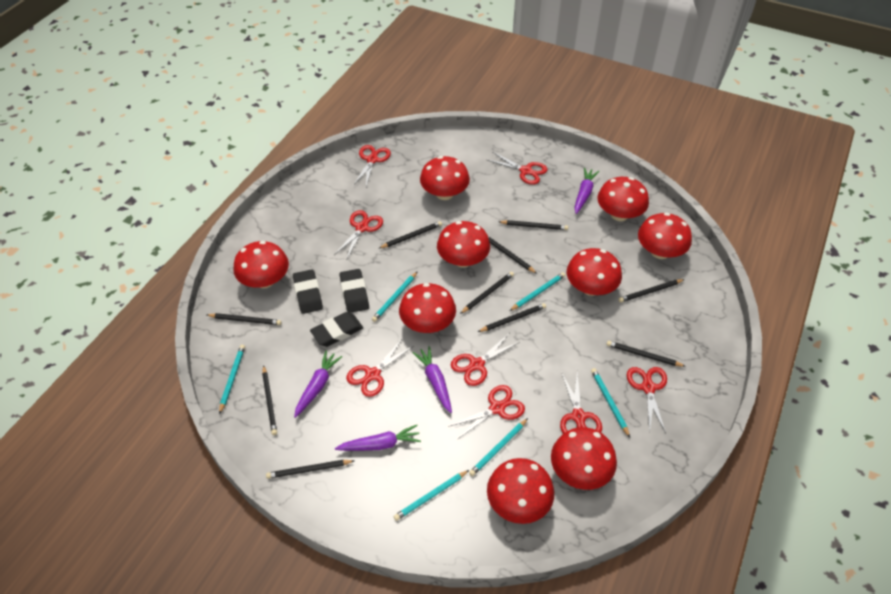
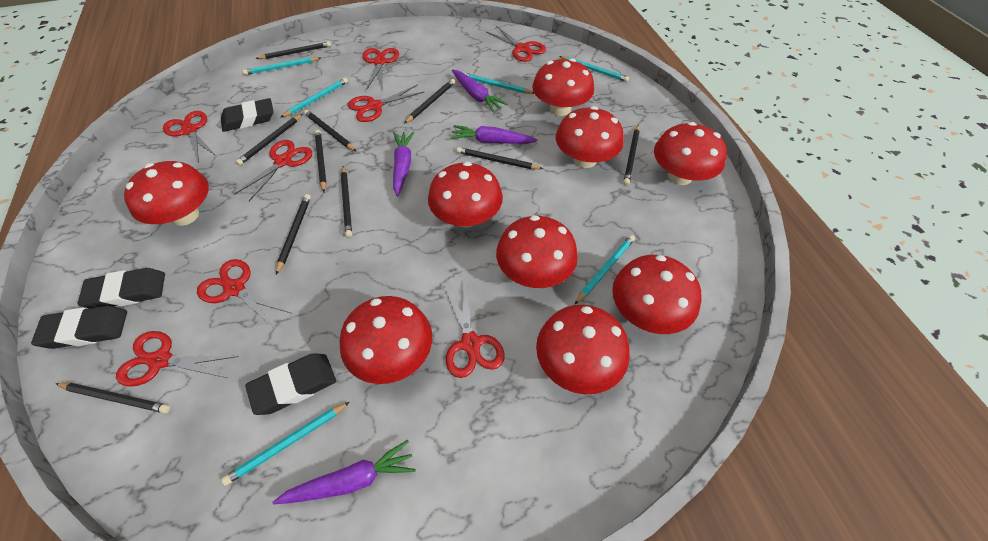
black eraser: [293,269,323,314] [310,312,363,347] [340,269,369,313] = 3 -> [31,306,127,349] [78,268,165,308] [221,98,273,132] [245,353,336,415] = 4

